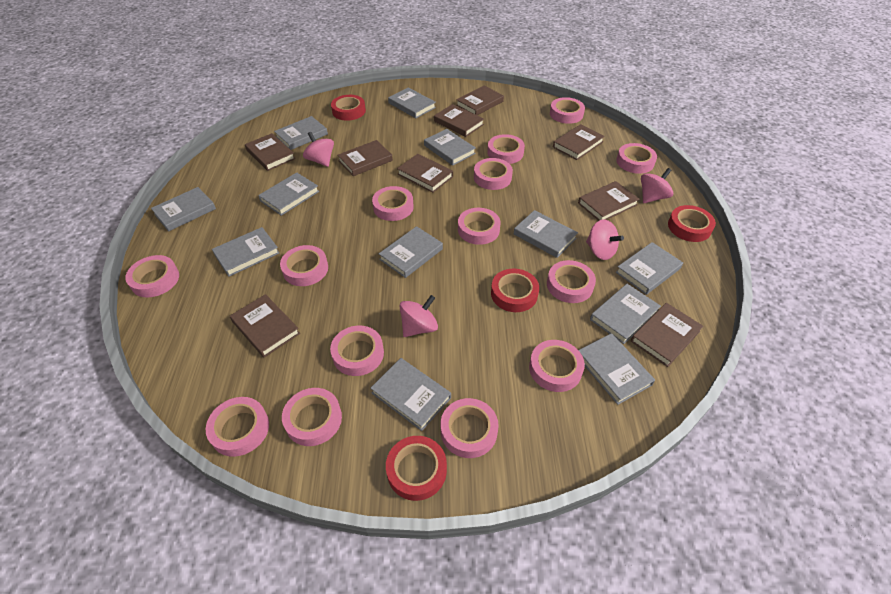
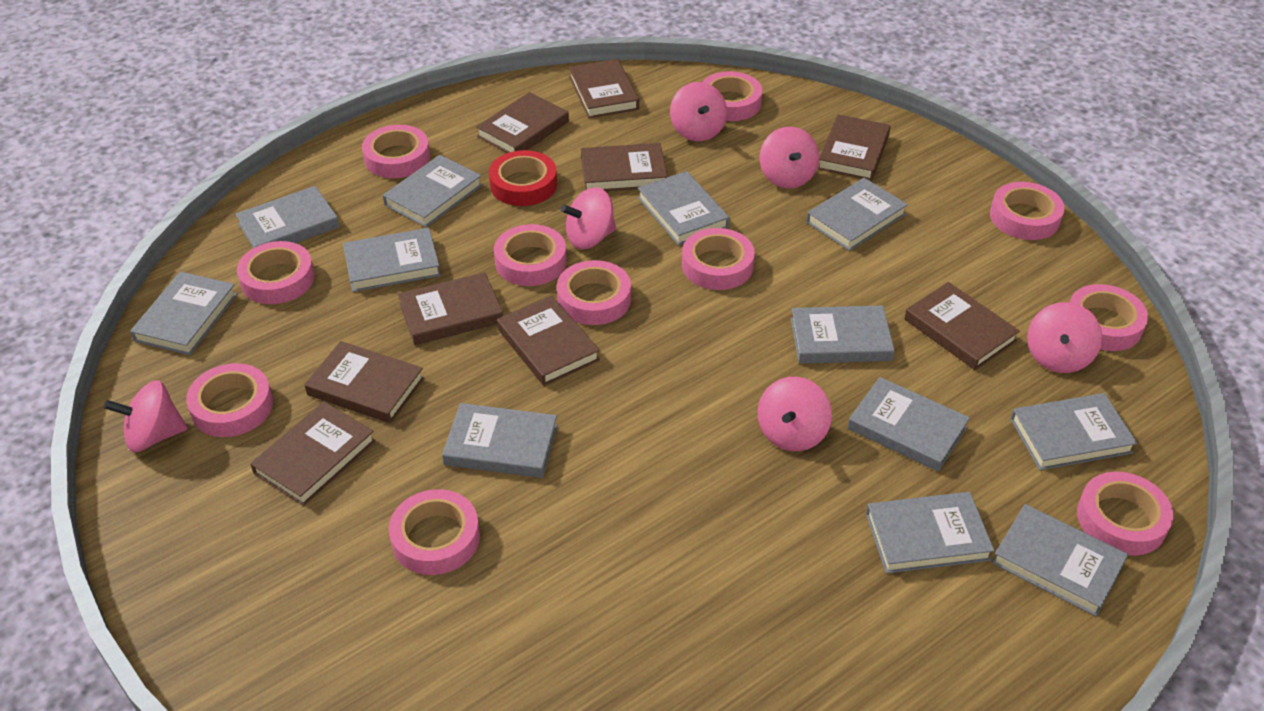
pink spinning top: [303,132,334,167] [399,295,438,337] [586,219,624,260] [641,168,673,203] = 4 -> [104,380,188,453] [561,187,616,250] [670,82,727,141] [758,377,832,451] [760,127,819,188] [1027,302,1102,373] = 6
pink tape: [125,255,179,297] [206,397,269,457] [280,245,328,286] [282,388,342,446] [330,326,384,376] [372,186,414,221] [441,398,499,458] [458,208,501,245] [474,158,513,190] [487,134,525,164] [529,340,585,392] [547,260,596,303] [550,97,585,124] [616,143,657,174] = 14 -> [186,363,273,437] [237,241,315,304] [362,125,430,178] [389,489,480,575] [494,224,567,286] [557,260,631,325] [682,228,755,290] [702,71,762,121] [990,182,1065,240] [1070,284,1148,351] [1077,472,1173,556] = 11
red tape: [331,95,366,121] [386,436,447,501] [491,269,539,312] [668,205,716,242] = 4 -> [489,150,557,206] = 1

